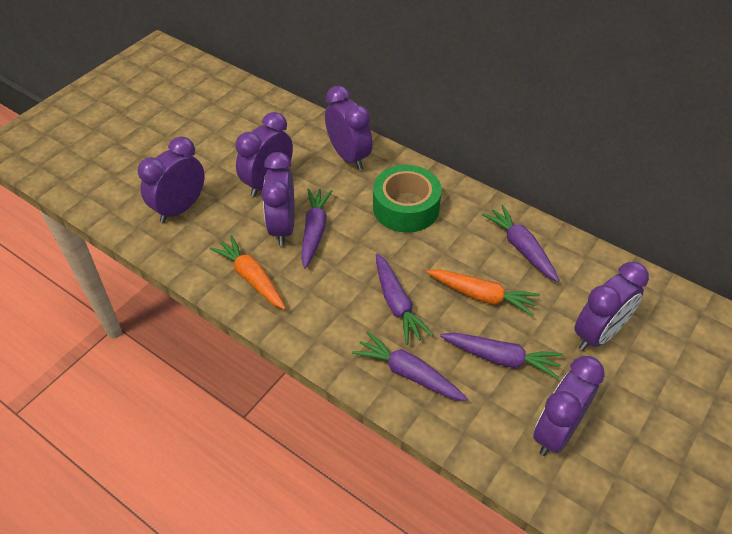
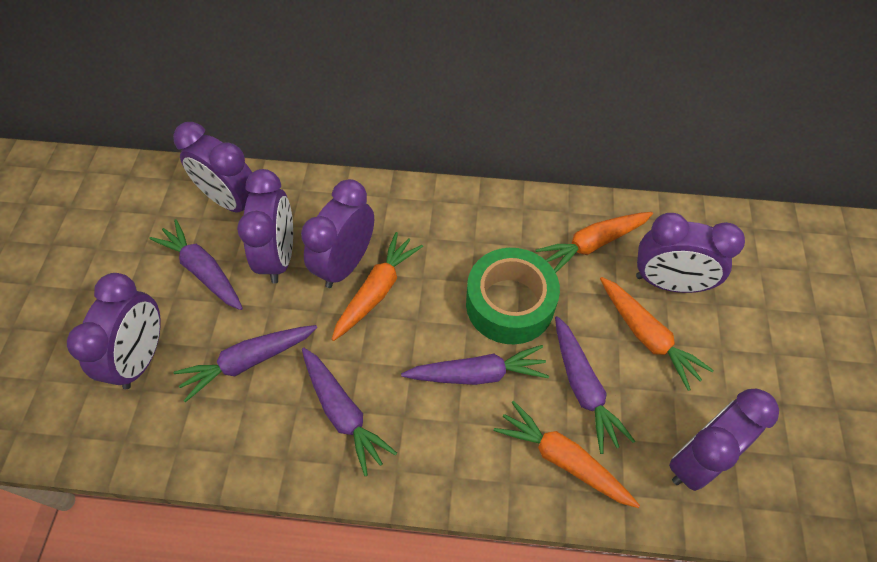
orange carrot: [210,235,286,310] [426,269,540,316] = 2 -> [331,232,423,341] [494,401,640,508] [536,212,653,273] [600,277,714,391] = 4

